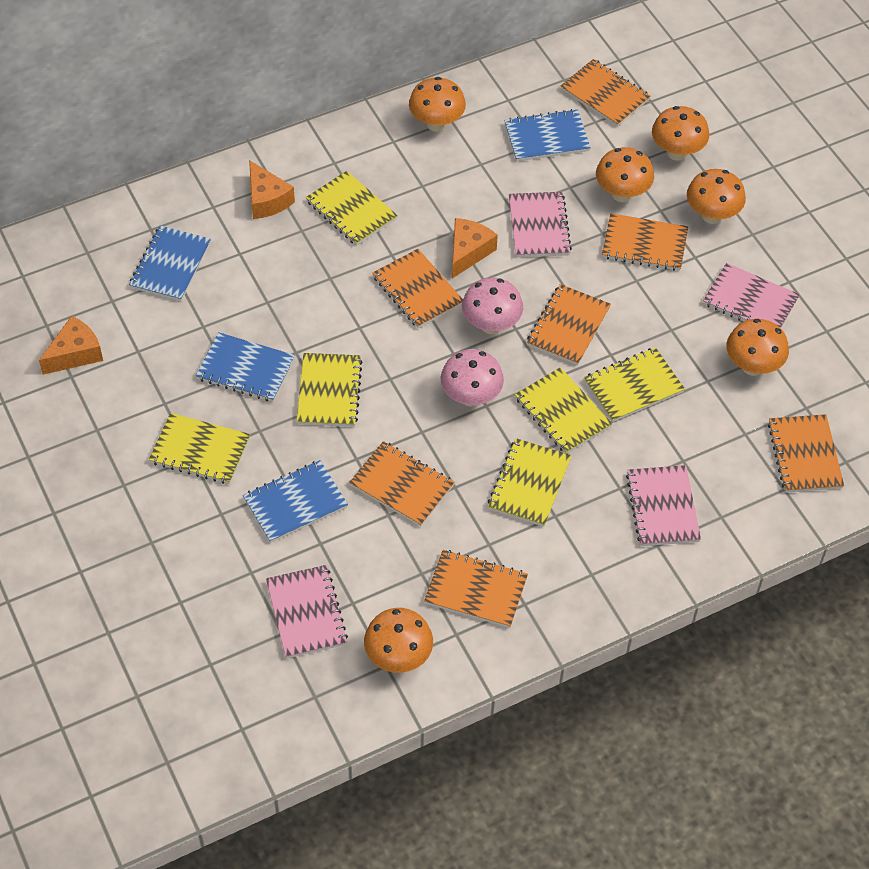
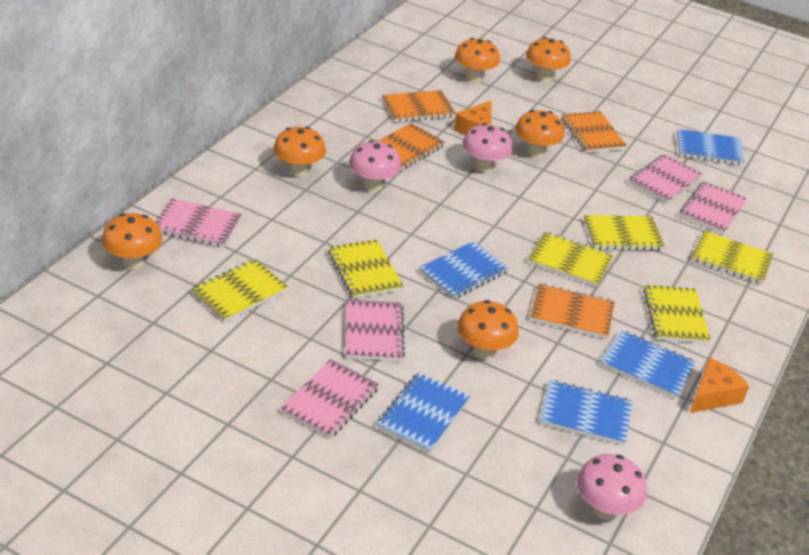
blue notebook: [129,226,211,301] [196,332,295,402] [243,460,348,543] [504,109,591,161] = 4 -> [377,372,470,453] [419,241,509,299] [540,380,632,445] [601,330,696,398] [677,129,745,165] = 5
orange cheese: [39,316,103,375] [249,160,295,219] [452,218,498,278] = 3 -> [454,100,492,136] [690,358,749,413] = 2
orange notebook: [349,441,454,526] [373,249,463,329] [424,550,528,628] [527,284,611,365] [561,59,651,127] [602,213,688,271] [768,414,844,493] = 7 -> [377,123,445,170] [382,90,456,122] [530,284,614,339] [561,111,627,153] = 4
pink mushroom: [441,349,504,407] [462,278,523,334] = 2 -> [349,140,401,191] [462,123,513,173] [577,454,647,520] = 3
pink notebook: [266,565,348,659] [509,192,572,257] [626,465,701,546] [703,263,800,328] = 4 -> [156,198,242,248] [281,359,379,438] [345,299,405,361] [629,154,702,203] [680,181,747,234] = 5

